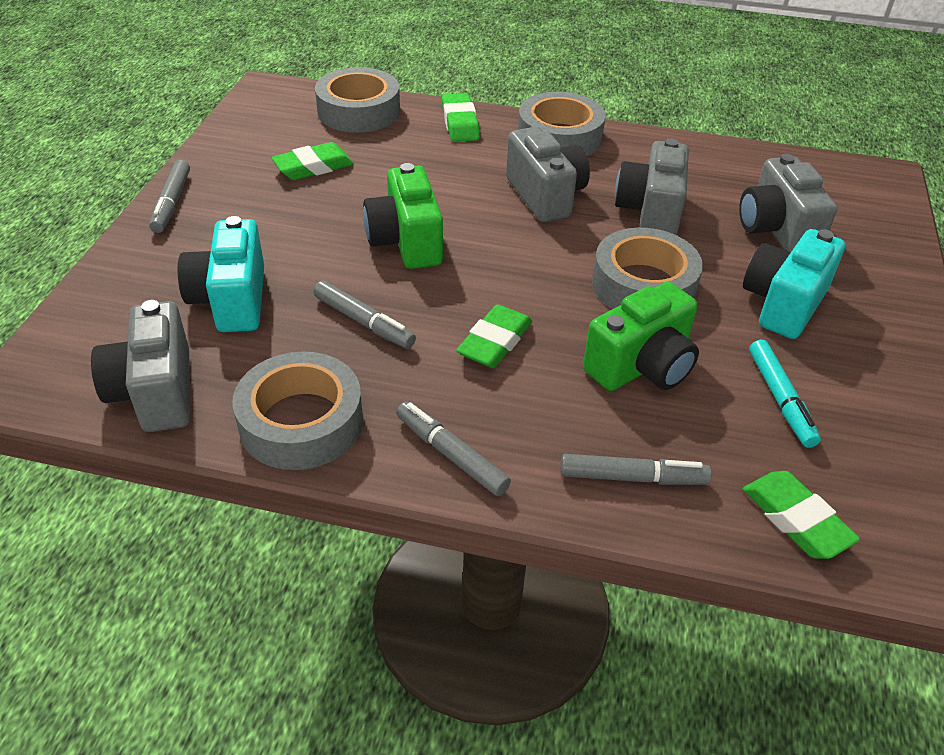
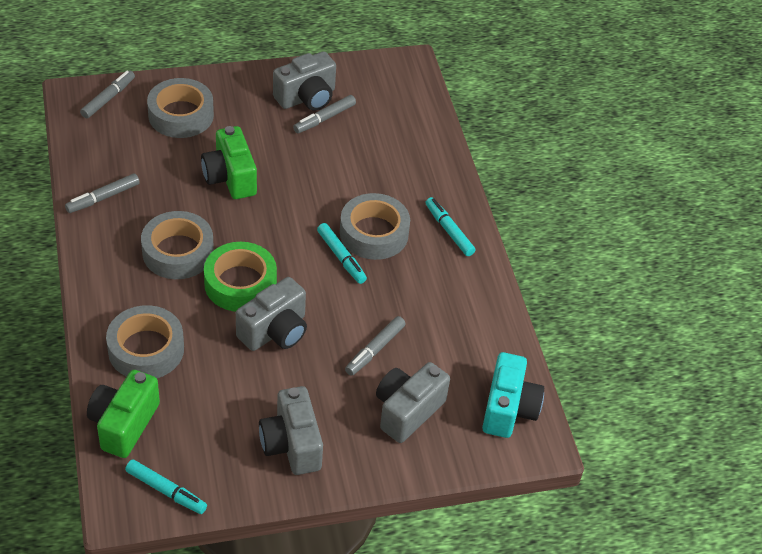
green eraser: [271,142,354,180] [442,93,480,142] [456,304,532,368] [743,471,860,559] = 4 -> none = 0
green tape: none = 0 -> [204,242,277,311] = 1
turquoise camera: [178,216,264,332] [743,229,845,339] = 2 -> [482,352,544,438] = 1
turquoise marker: [749,340,821,448] = 1 -> [125,459,207,514] [317,223,367,284] [425,197,476,256] = 3

